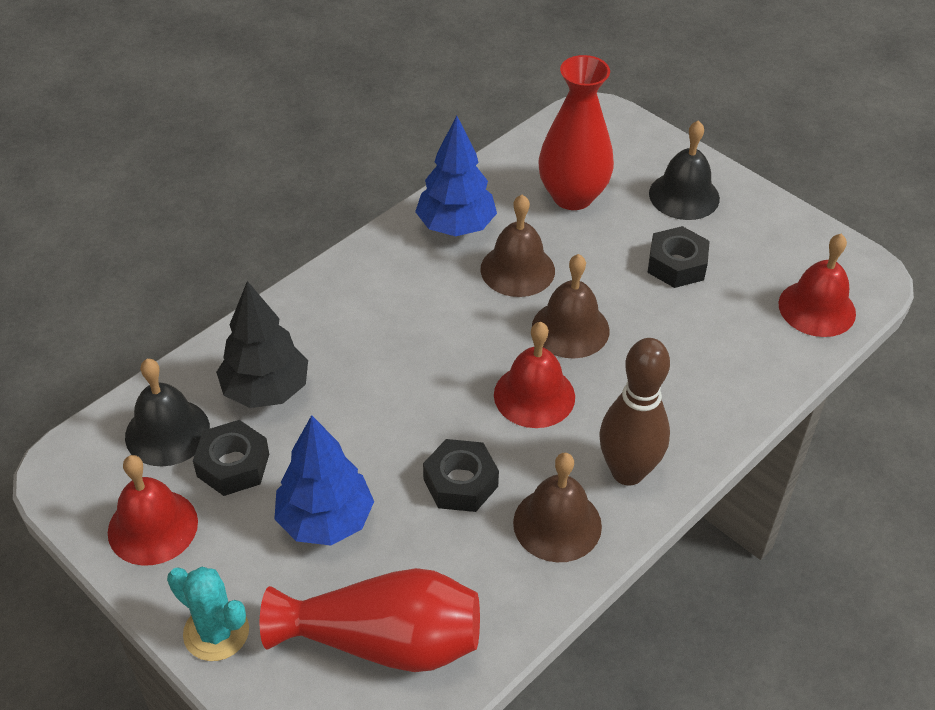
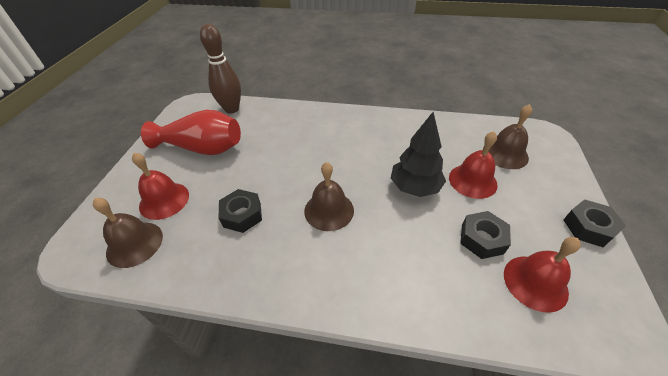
black bell: [125,359,210,466] [649,120,720,220] = 2 -> none = 0
blue tree: [274,415,374,545] [415,116,497,237] = 2 -> none = 0
red vase: [260,568,480,672] [538,55,614,210] = 2 -> [141,110,241,155] = 1
turquoise cactus: [167,567,249,661] = 1 -> none = 0

